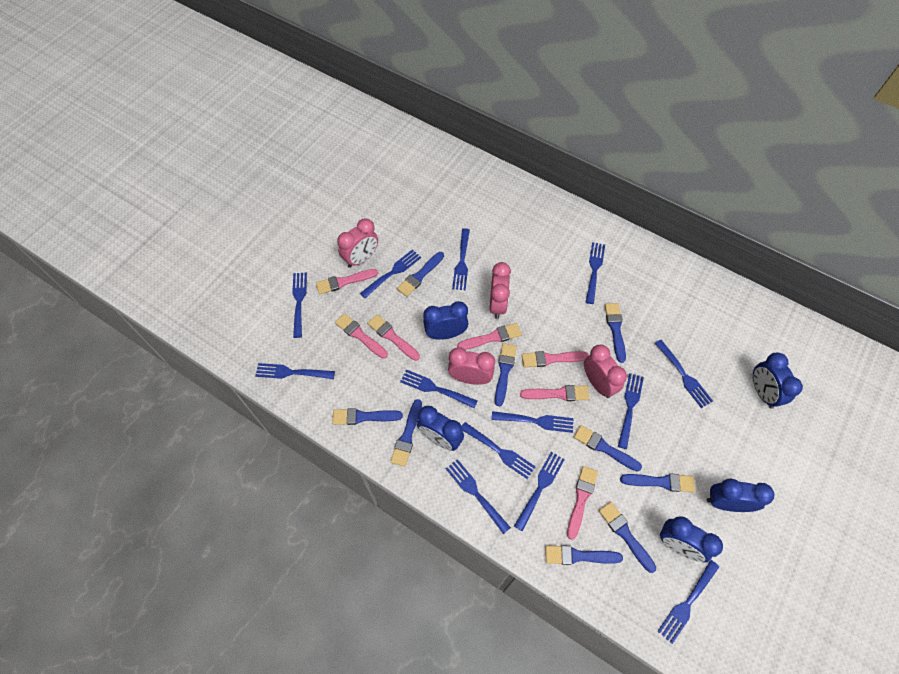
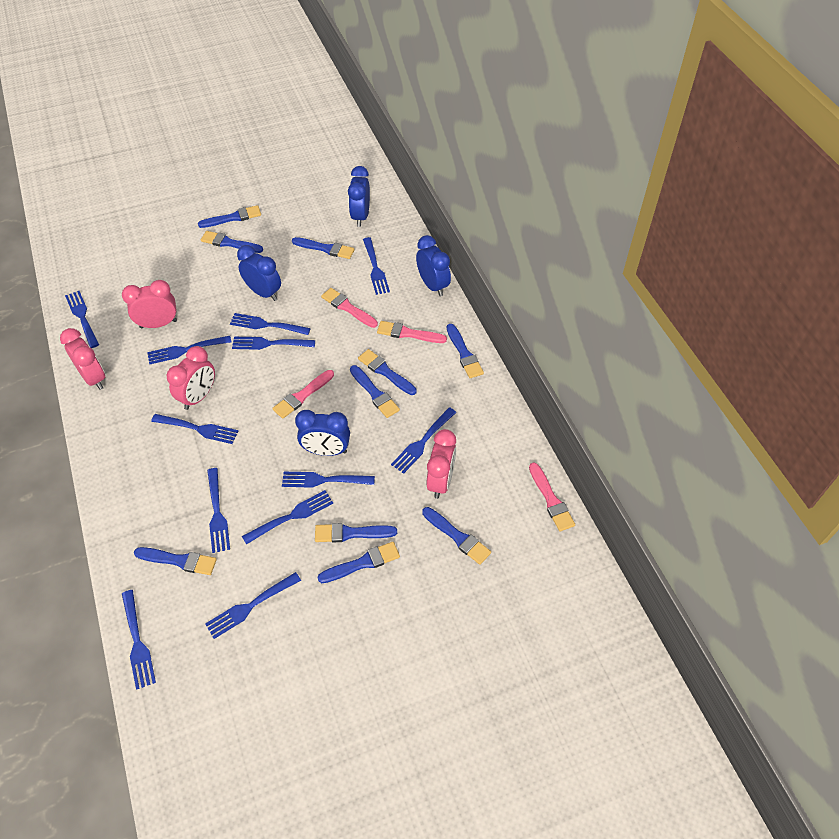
blue brush: [332,408,403,425] [390,399,422,467] [397,252,444,297] [495,343,517,406] [545,545,623,565] [574,425,642,471] [599,502,656,573] [605,303,626,363] [620,474,695,492] = 9 -> [134,547,217,575] [198,205,261,228] [201,231,263,253] [292,237,355,259] [315,523,397,542] [317,542,400,583] [350,365,400,418] [358,349,417,395] [422,507,491,565] [447,324,484,378] = 10
blue clock: [417,406,464,451] [423,301,468,340] [660,516,723,563] [707,478,774,512] [753,353,803,409] = 5 -> [237,245,281,301] [295,410,350,456] [348,166,370,227] [416,235,451,297] = 4
blue fork: [255,363,335,379] [292,272,307,338] [360,249,421,298] [400,370,477,408] [446,459,511,534] [452,228,470,290] [462,422,536,479] [491,411,573,433] [514,452,565,532] [586,242,605,304] [618,373,644,449] [655,340,713,408] [658,560,719,644] = 13 -> [65,291,99,348] [122,590,156,690] [147,336,232,364] [151,414,238,444] [205,572,301,639] [207,468,230,553] [230,313,311,335] [232,337,315,350] [242,490,333,545] [282,472,375,488] [363,237,390,295] [391,407,457,474] = 12
pink brush: [316,269,378,294] [335,313,388,359] [367,314,420,361] [457,323,522,350] [520,385,589,401] [522,351,589,367] [567,466,598,540] = 7 -> [272,370,334,419] [321,288,378,328] [377,321,447,343] [529,462,575,531] = 4

